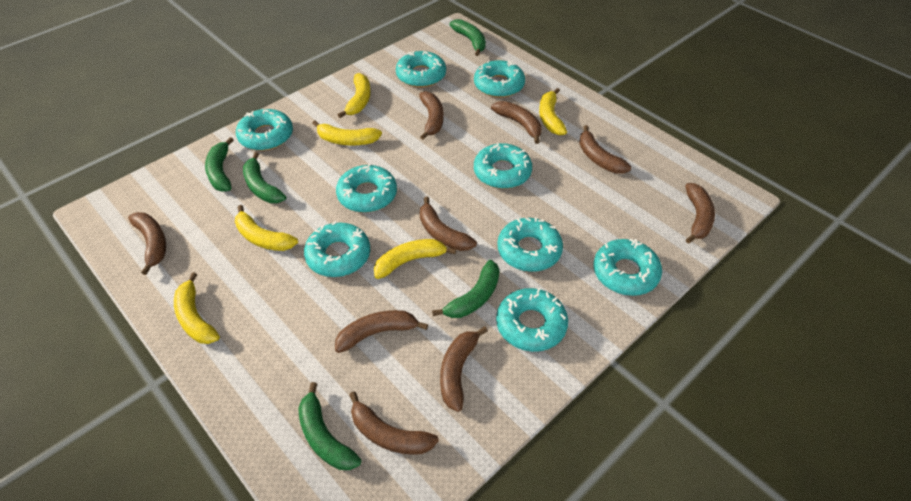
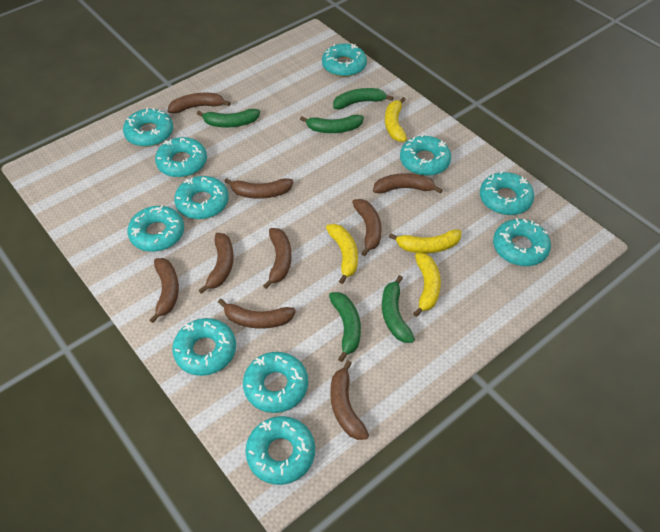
turquoise donut: [236,109,293,151] [304,221,370,277] [336,164,397,213] [396,51,446,87] [474,60,525,98] [474,143,532,189] [496,288,568,352] [497,217,563,272] [594,239,662,296] = 9 -> [123,107,173,147] [128,205,184,252] [155,137,207,177] [172,318,236,376] [174,176,229,219] [243,352,308,413] [245,416,315,485] [322,44,367,77] [400,134,451,176] [480,171,534,215] [493,218,551,266] = 11
yellow banana: [174,272,220,344] [235,205,298,251] [312,121,382,146] [338,73,371,118] [374,239,456,279] [539,88,567,135] = 6 -> [326,224,358,284] [385,97,407,142] [389,230,461,253] [413,253,441,317] = 4

